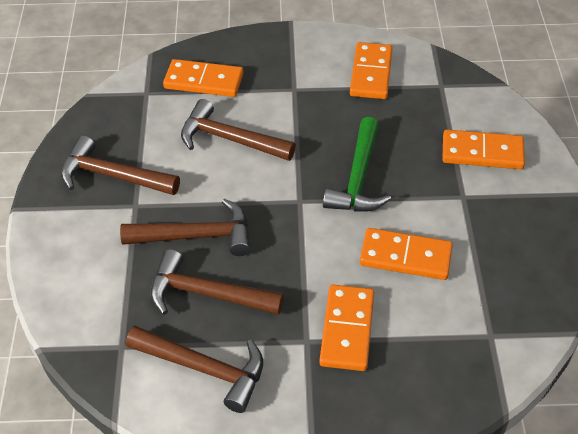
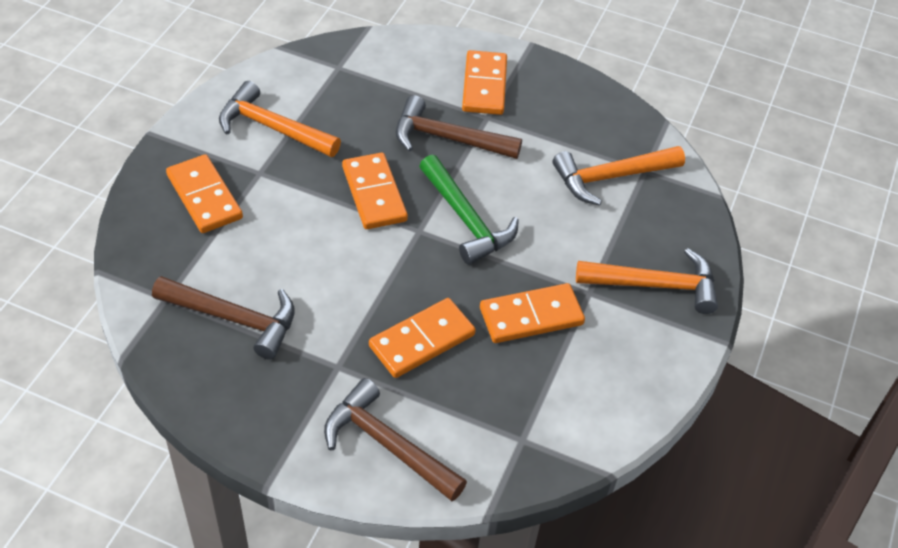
brown hammer: [61,136,180,195] [120,198,250,256] [126,326,263,413] [150,249,284,315] [181,99,296,161] = 5 -> [152,276,295,360] [324,378,467,501] [396,95,522,159] = 3
orange hammer: none = 0 -> [219,81,341,157] [553,146,685,206] [576,248,718,314] = 3

